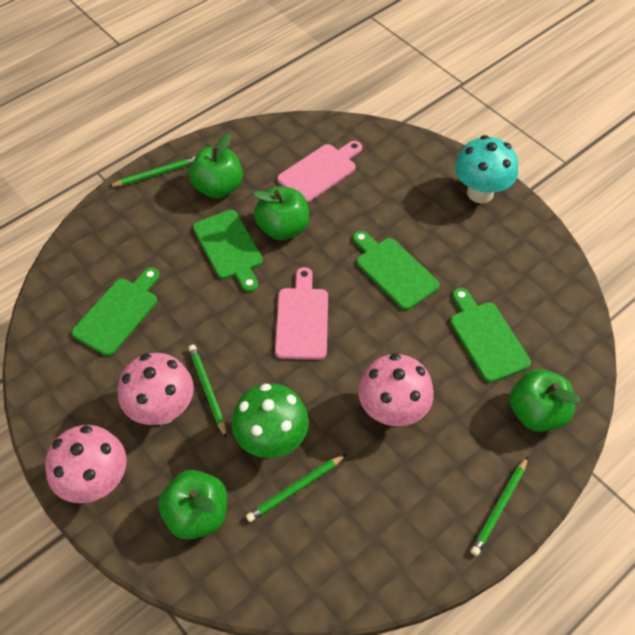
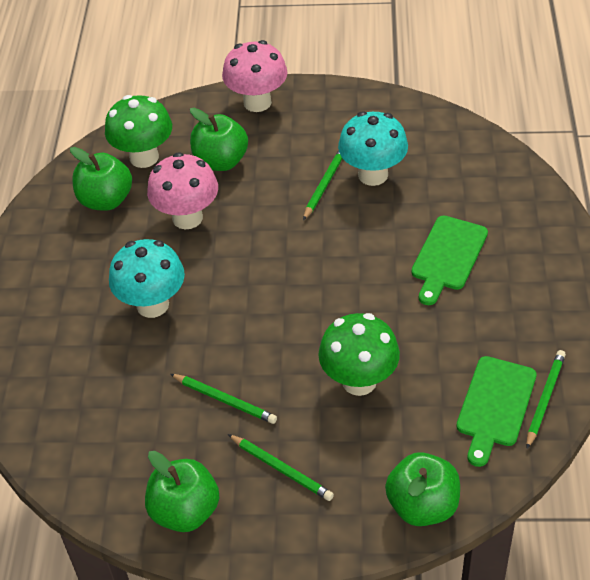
green cutting board: [72,267,160,356] [193,210,263,292] [353,231,440,310] [450,288,531,383] = 4 -> [411,215,488,305] [456,356,537,467] = 2
green mushroom: [232,383,309,458] = 1 -> [105,95,172,168] [318,313,400,396] = 2
pink cutting board: [275,267,328,360] [277,141,362,203] = 2 -> none = 0
pink mushroom: [45,425,127,503] [118,353,194,425] [358,354,434,426] = 3 -> [147,152,218,229] [222,40,287,112] = 2
turquoise mushroom: [455,135,518,203] = 1 -> [109,239,185,318] [338,111,408,186] = 2

